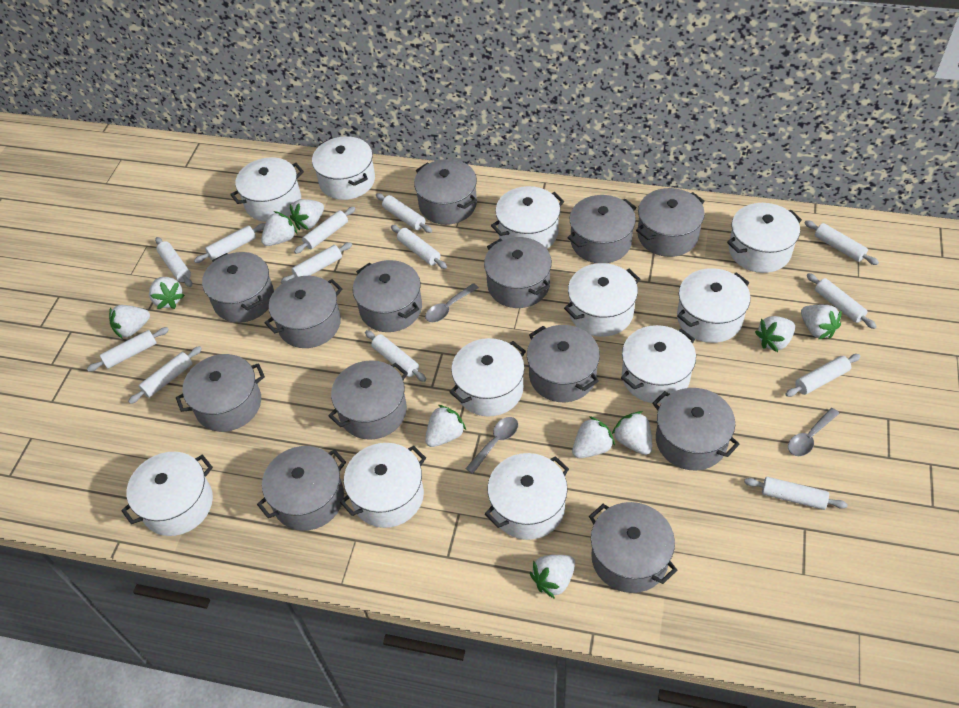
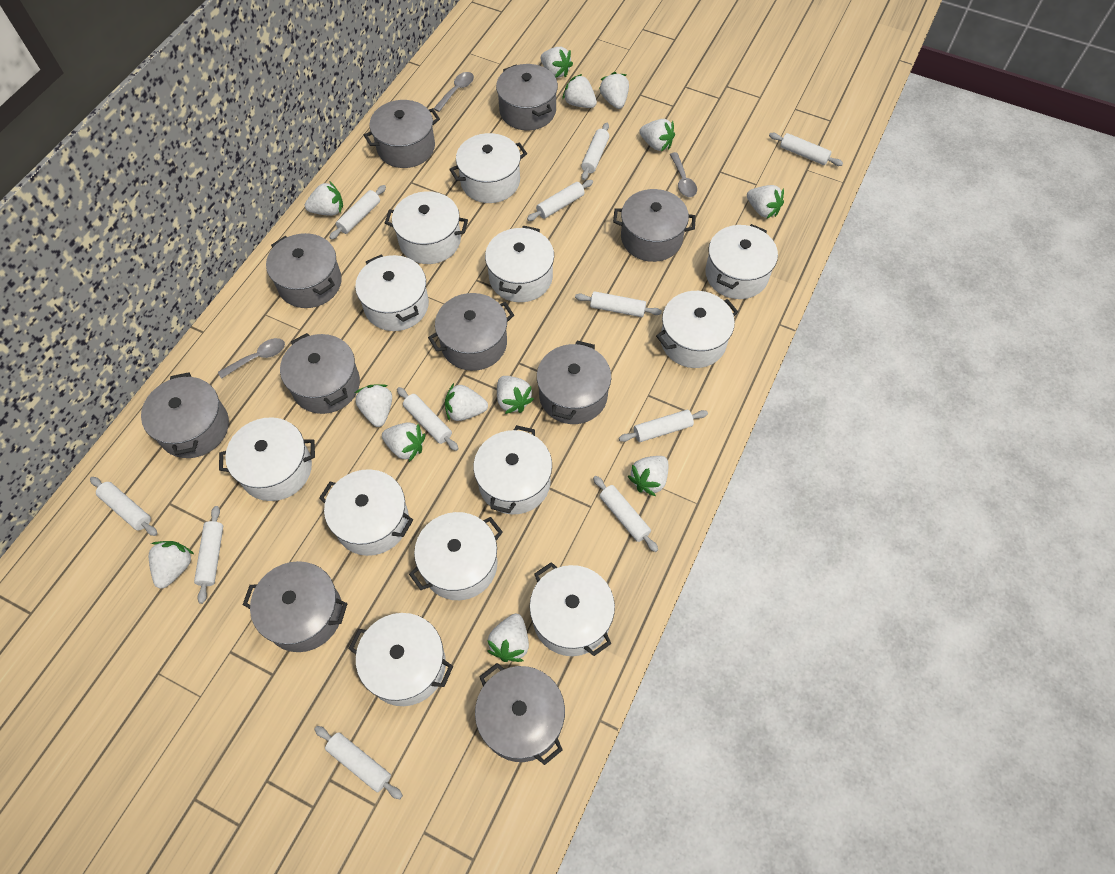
grey pot: [176,354,265,432] [202,252,274,323] [257,446,346,531] [265,276,342,348] [328,360,408,440] [353,260,422,332] [414,159,477,225] [484,237,552,308] [527,325,600,402] [567,195,637,263] [589,502,677,593] [636,188,705,257] [652,388,740,471] = 13 -> [141,372,229,458] [243,561,348,652] [266,233,342,308] [280,333,360,414] [364,100,440,168] [428,293,514,371] [475,663,565,765] [496,64,558,130] [537,341,611,424] [613,189,696,262] = 10
white pot: [121,452,213,536] [230,157,304,222] [312,136,375,200] [340,443,426,528] [450,338,526,417] [485,453,569,540] [491,186,564,249] [564,263,640,337] [621,325,696,404] [677,268,751,343] [727,203,802,273] = 11 -> [219,417,315,501] [319,469,413,556] [348,613,453,706] [355,255,429,331] [385,191,468,264] [409,512,503,600] [449,133,527,203] [474,425,552,514] [485,225,554,302] [529,562,615,656] [656,291,738,368] [705,224,778,299] = 12
white rolling pin: [87,327,169,372] [128,346,202,404] [155,237,192,287] [194,223,265,263] [281,242,352,283] [294,207,355,254] [365,330,426,382] [376,193,432,233] [391,225,447,269] [744,477,848,510] [785,354,861,397] [805,220,879,265] [807,273,877,329] = 13 -> [90,477,158,536] [194,506,223,604] [314,726,403,799] [329,185,386,240] [397,387,459,451] [527,180,593,221] [575,291,662,317] [581,123,609,180] [593,476,658,552] [619,410,708,442] [769,133,843,166] = 11
white strawberry: [109,305,150,339] [149,277,185,309] [261,211,297,246] [290,199,324,230] [425,405,466,447] [530,555,575,599] [572,416,615,458] [612,411,652,455] [755,316,795,352] [801,305,842,340] = 10 -> [149,541,194,589] [305,181,343,216] [355,384,392,427] [382,422,425,462] [445,383,488,421] [487,614,529,662] [497,376,534,414] [541,47,573,78] [562,74,597,108] [599,72,629,109] [628,456,668,496] [639,119,675,151] [747,185,784,218] = 13

